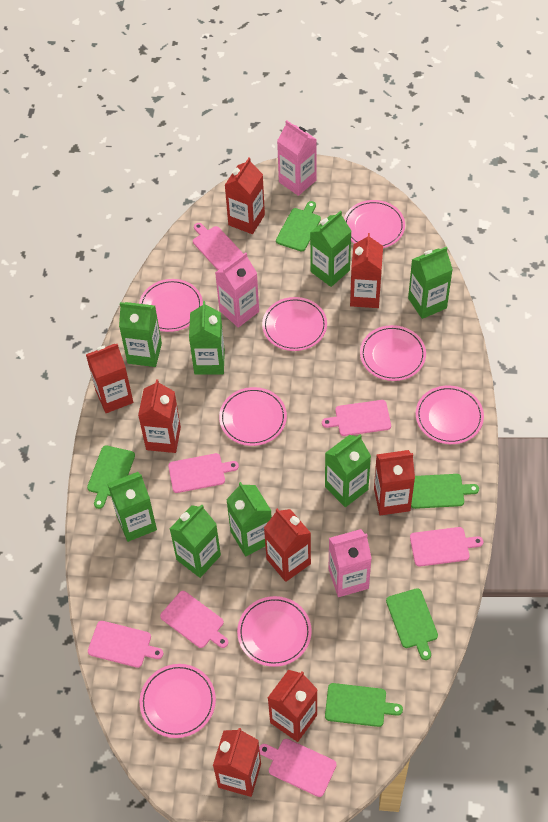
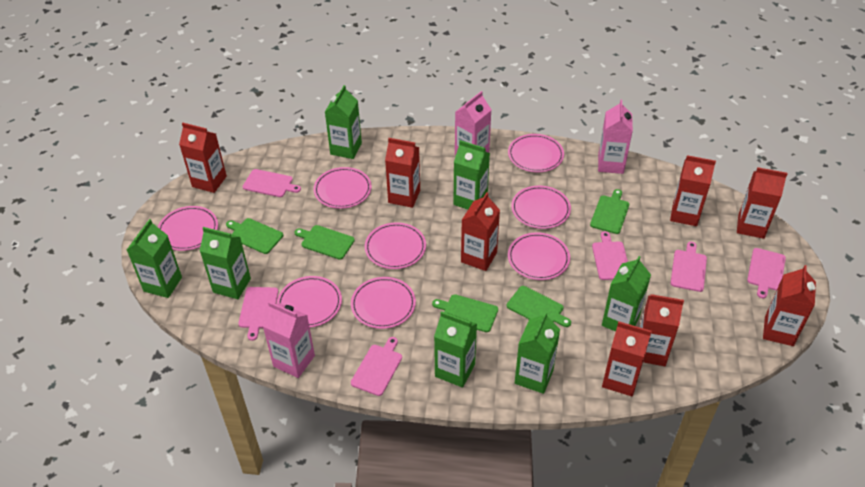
green carton: [108,472,157,542] [119,302,162,367] [170,505,221,578] [189,301,225,375] [226,482,272,556] [310,211,351,287] [325,435,371,507] [408,247,453,319] = 8 -> [127,219,182,298] [200,227,251,299] [325,85,362,159] [434,311,477,388] [454,140,490,210] [515,311,560,394] [602,256,651,332] = 7
pink cutting board: [88,621,163,668] [160,591,228,648] [168,453,239,493] [193,223,243,270] [259,739,337,797] [322,400,391,436] [410,527,483,567] = 7 -> [238,287,279,341] [242,169,301,197] [351,337,402,396] [592,231,628,280] [671,242,707,292] [747,248,786,298] = 6

